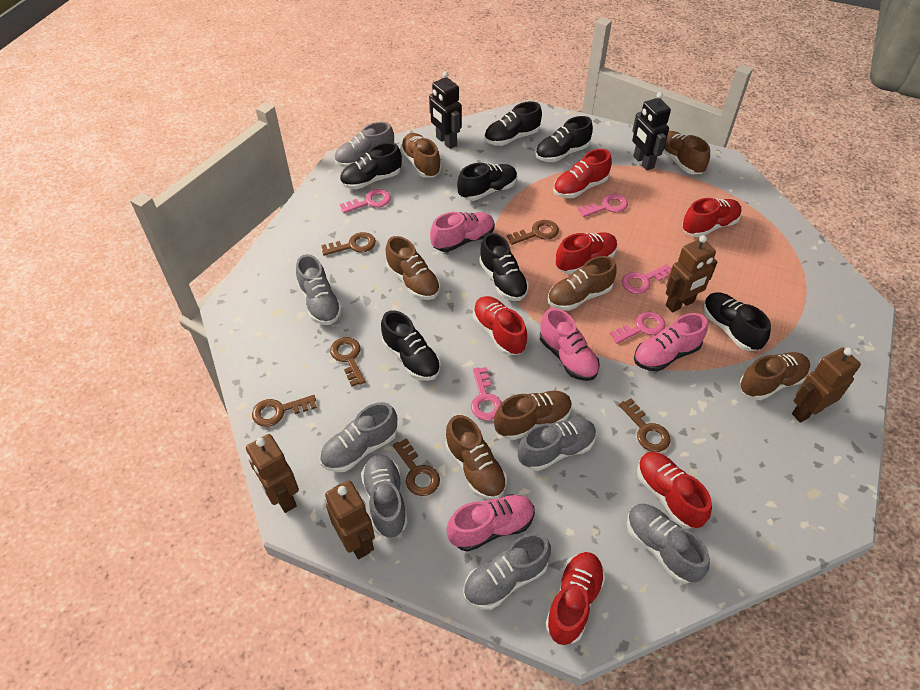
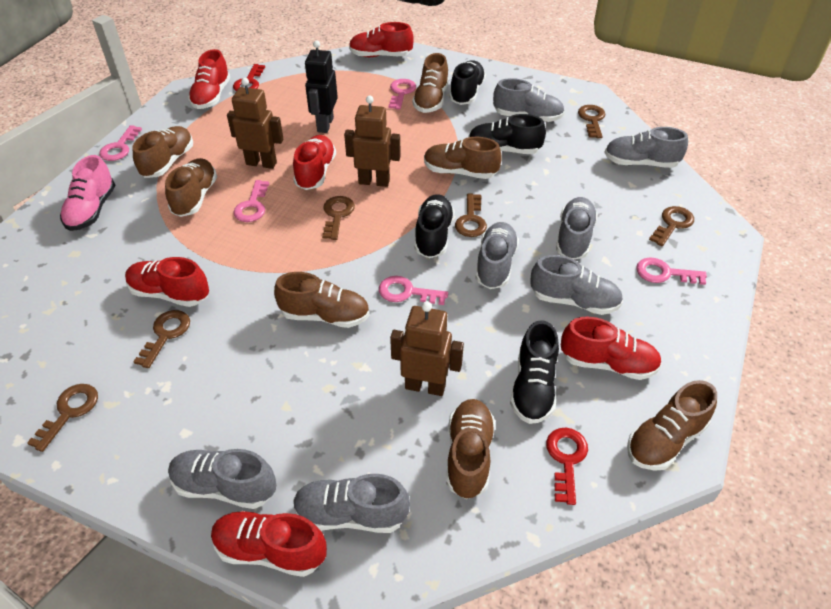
black robot: [429,71,462,149] [632,92,671,171] = 2 -> [305,40,338,133] = 1
black shoe: [340,142,402,189] [381,310,441,381] [457,163,517,201] [479,233,529,301] [484,101,542,146] [535,116,593,162] [703,292,771,351] = 7 -> [415,194,454,258] [449,60,486,105] [469,114,546,154] [510,320,559,424] = 4
brown robot: [246,434,299,513] [325,481,375,559] [666,235,717,312] [792,347,861,423] = 4 -> [227,78,283,169] [344,96,401,187] [390,301,464,396] = 3
pink shoe: [430,212,495,252] [447,494,535,552] [540,308,600,381] [634,313,708,372] = 4 -> [60,155,116,231] = 1
red key: none = 0 -> [233,64,265,91] [546,428,588,505] = 2

